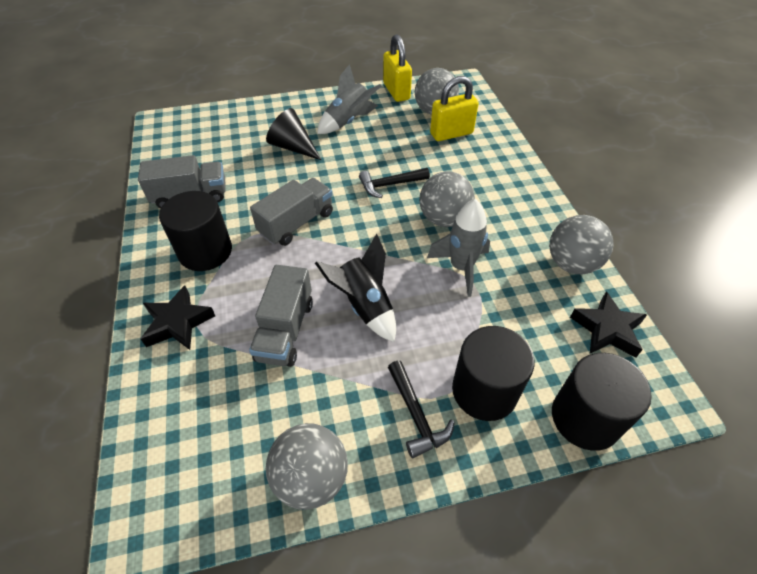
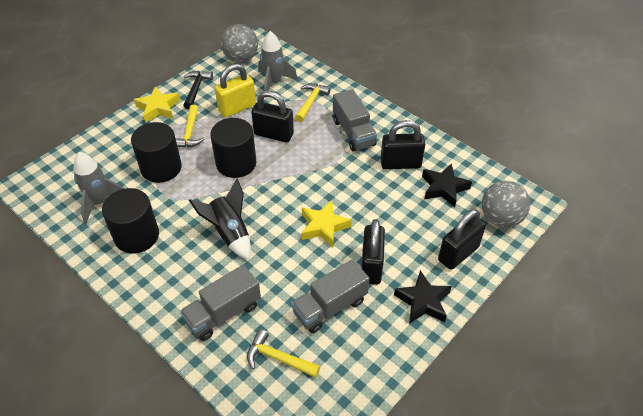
black cone: [266,108,321,160] = 1 -> none = 0
black hammer: [359,168,430,198] [388,361,454,458] = 2 -> [183,71,213,109] = 1
black padlock: none = 0 -> [251,91,294,142] [361,219,385,285] [380,120,425,169] [438,209,486,270] = 4
grey ball: [266,423,348,510] [415,68,459,115] [419,171,475,227] [550,215,614,274] = 4 -> [221,24,258,63] [482,181,530,227] = 2
yellow hammer: none = 0 -> [176,105,205,147] [247,329,320,378] [295,83,331,122] = 3
yellow padlock: [383,34,412,102] [430,76,479,141] = 2 -> [215,64,256,118] = 1
yellow star: none = 0 -> [134,86,180,123] [301,200,352,247] = 2

